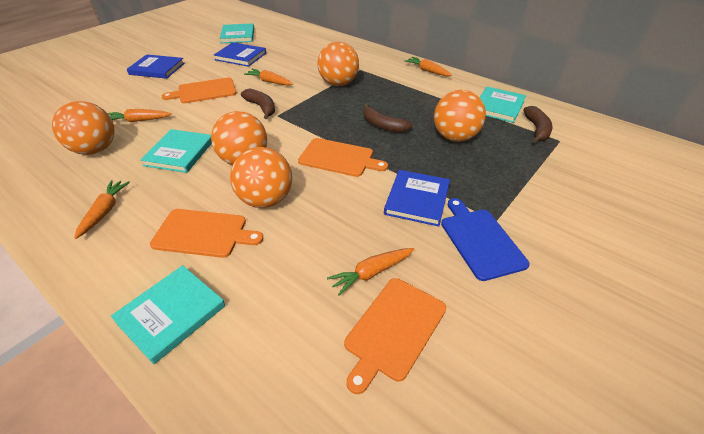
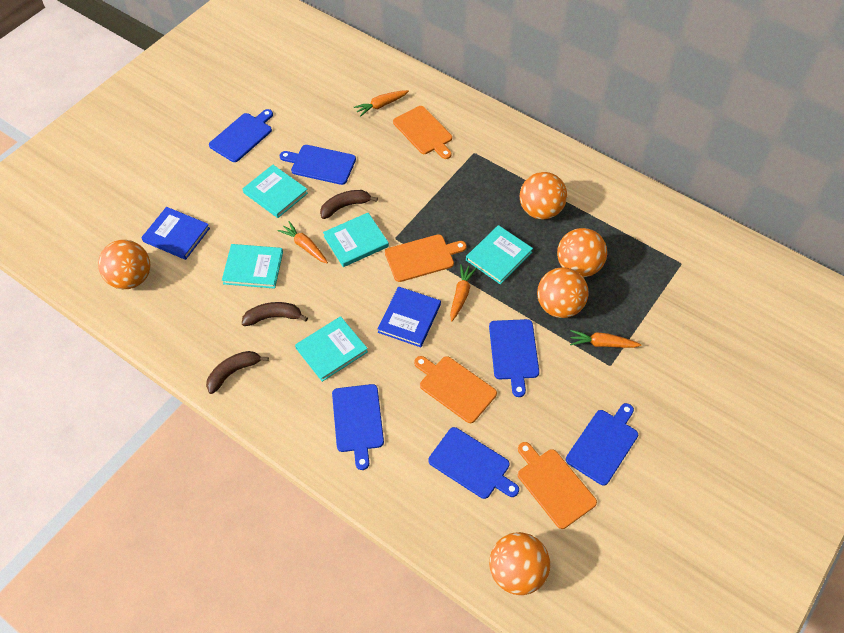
blue book: [127,54,185,79] [214,42,266,67] [384,170,450,227] = 3 -> [141,207,210,260] [378,286,441,347] = 2
blue cutting board: [441,198,530,281] = 1 -> [209,109,273,162] [280,145,356,185] [332,384,384,470] [428,427,519,499] [489,319,539,397] [566,403,638,486] = 6
orange carrot: [74,180,130,239] [108,109,172,122] [244,69,293,85] [327,248,414,296] [405,57,452,76] = 5 -> [277,221,328,263] [354,90,409,117] [450,264,477,322] [570,330,642,348] = 4
turquoise book: [111,265,225,364] [140,129,212,173] [220,23,254,43] [479,87,526,123] = 4 -> [222,244,283,289] [243,165,308,218] [295,316,368,382] [323,213,389,267] [466,225,533,284] = 5

